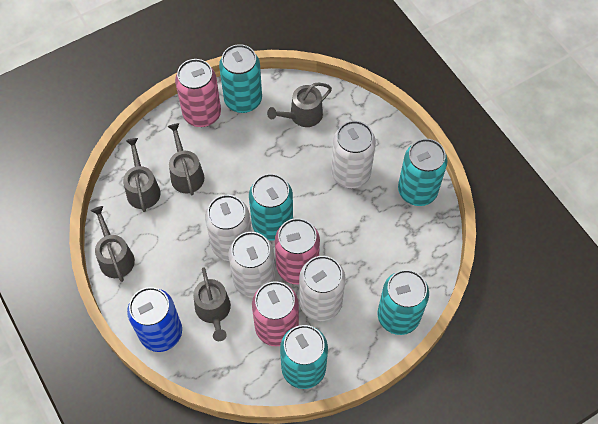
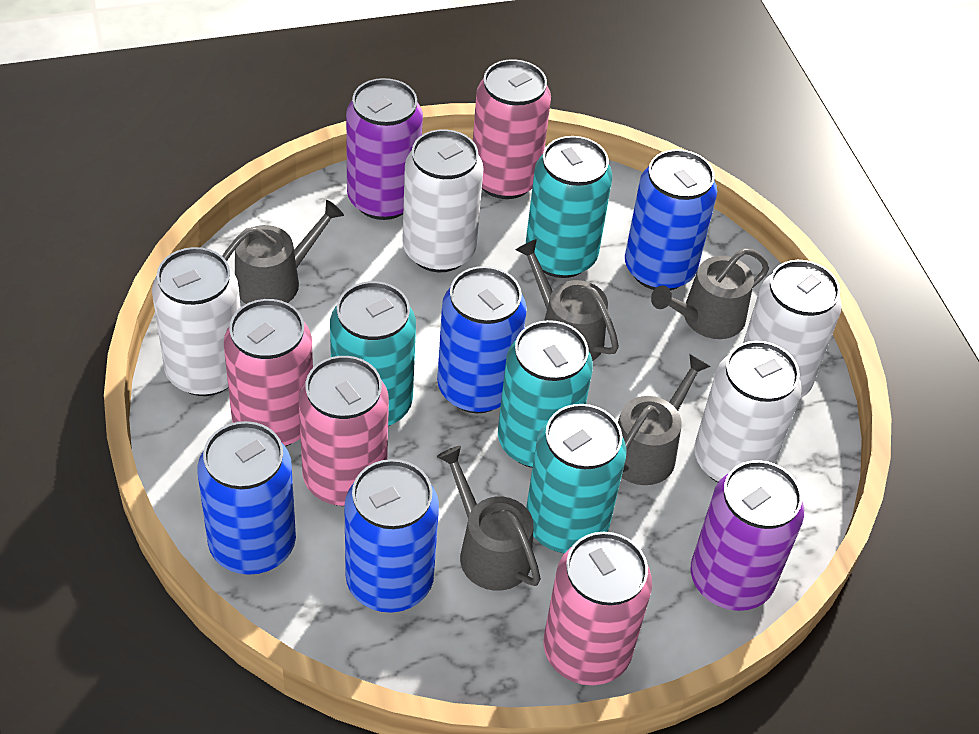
blue can: [127,287,182,352] = 1 -> [197,421,296,575] [345,459,439,613] [437,266,527,413] [625,149,717,290] = 4
pink can: [175,59,221,127] [252,281,299,346] [275,218,320,285] = 3 -> [224,299,313,446] [299,356,389,506] [473,59,551,199] [543,532,652,685] = 4
purple can: none = 0 -> [346,78,423,220] [690,460,804,611] = 2
turquoise can: [219,44,262,113] [249,174,293,240] [280,325,328,389] [378,270,429,335] [398,139,447,206] = 5 -> [330,281,416,426] [498,320,593,468] [526,136,612,278] [526,404,627,553] = 4

